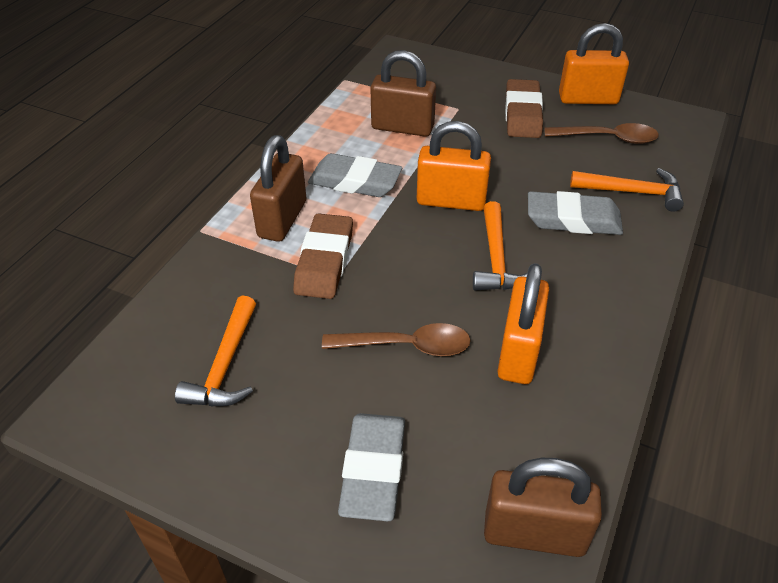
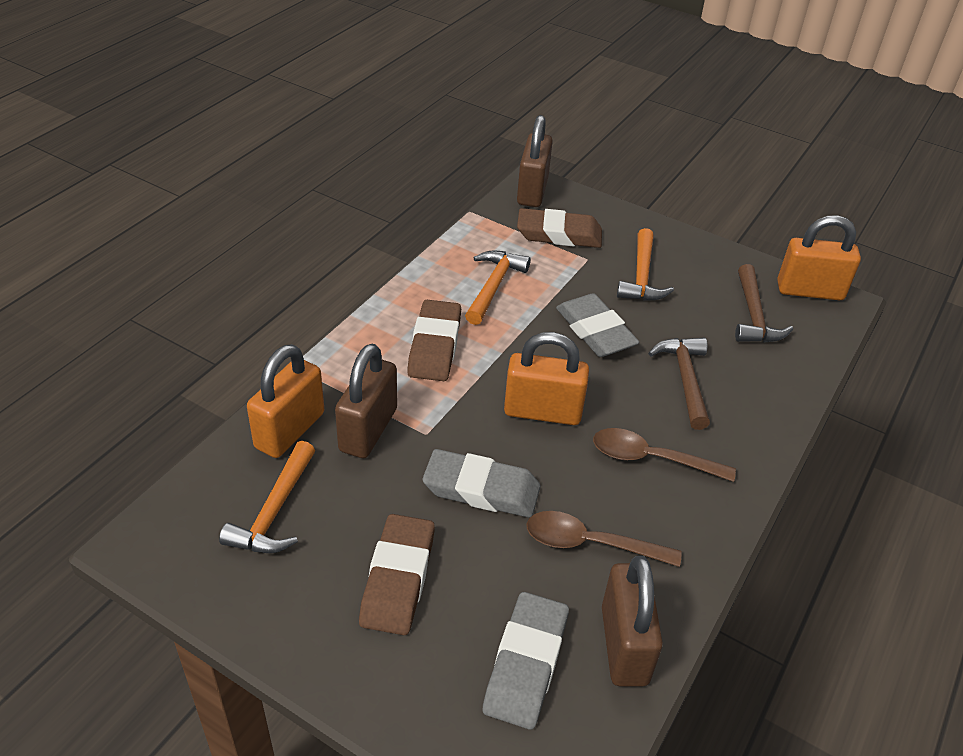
brown eraser: [293,213,353,299] [505,79,543,138] = 2 -> [359,514,435,635] [407,300,461,381] [517,208,602,248] = 3
brown hammer: none = 0 -> [648,338,710,430] [735,264,793,342] = 2

